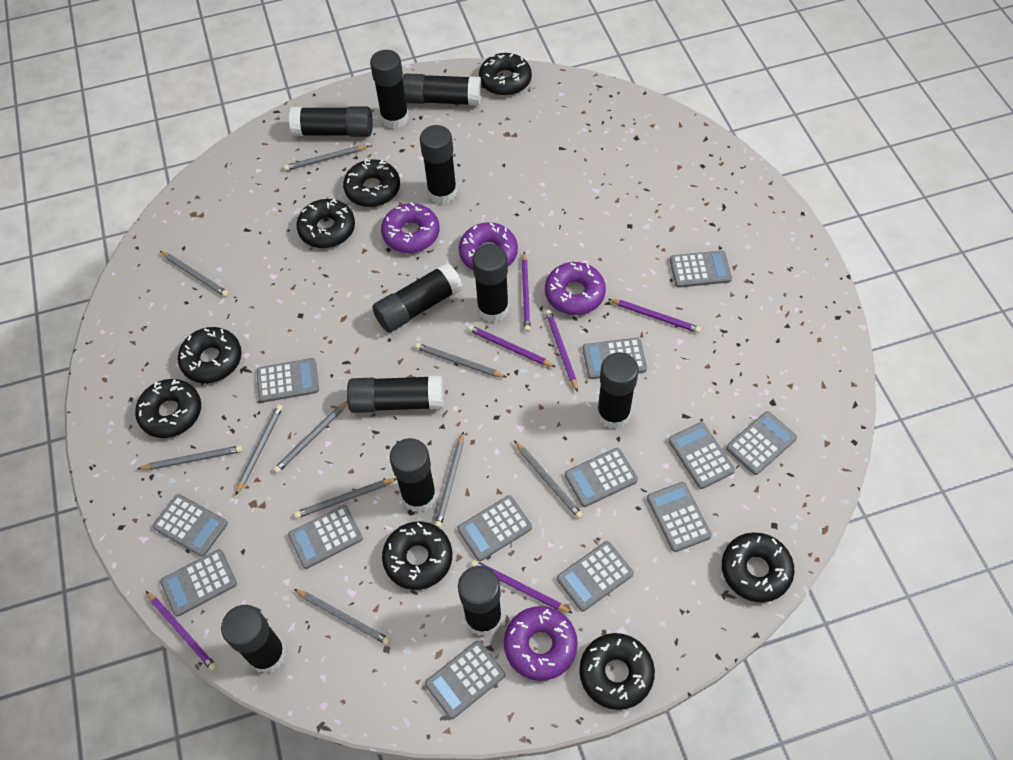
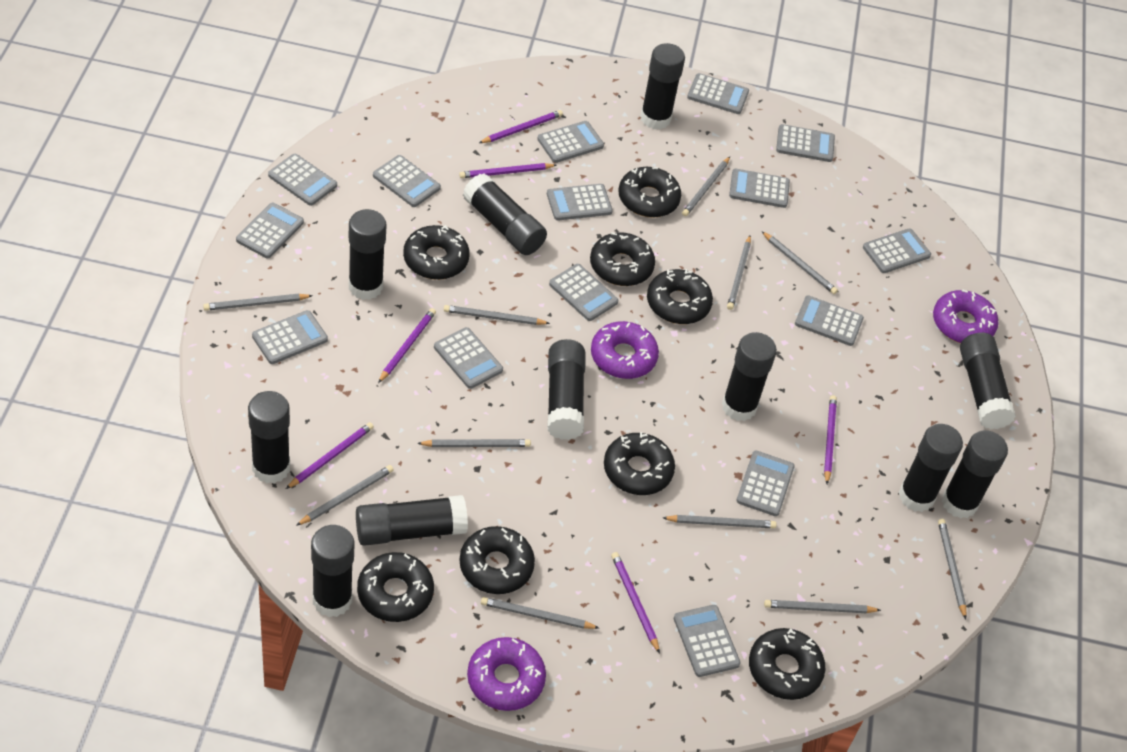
grey calculator: [153,494,228,557] [160,549,237,617] [256,358,319,403] [288,505,363,569] [425,641,505,719] [457,495,532,561] [557,541,634,611] [565,448,638,507] [583,337,647,379] [647,482,712,552] [668,422,735,489] [670,250,732,288] [726,411,797,475] = 13 -> [236,203,304,258] [252,310,328,364] [268,154,337,206] [373,155,441,207] [434,327,503,389] [537,121,604,163] [547,184,613,221] [549,264,618,321] [674,605,741,677] [687,73,749,114] [729,169,790,208] [736,451,795,516] [776,124,835,162] [795,295,864,346] [863,228,931,273] = 15
grey pencil: [137,445,243,470] [160,251,229,297] [236,404,283,495] [273,401,348,473] [284,145,369,171] [294,478,397,518] [294,589,390,645] [415,343,507,378] [435,431,464,528] [514,440,583,519] = 10 -> [203,294,313,311] [296,465,393,526] [417,439,531,447] [444,305,550,325] [481,597,599,629] [663,515,777,528] [682,157,730,216] [727,236,751,310] [762,231,838,294] [764,600,881,613] [938,519,966,620] = 11
purple donut: [381,202,440,253] [459,222,518,270] [504,606,578,681] [545,262,606,315] = 4 -> [467,637,546,711] [591,321,659,379] [933,289,999,343] = 3

